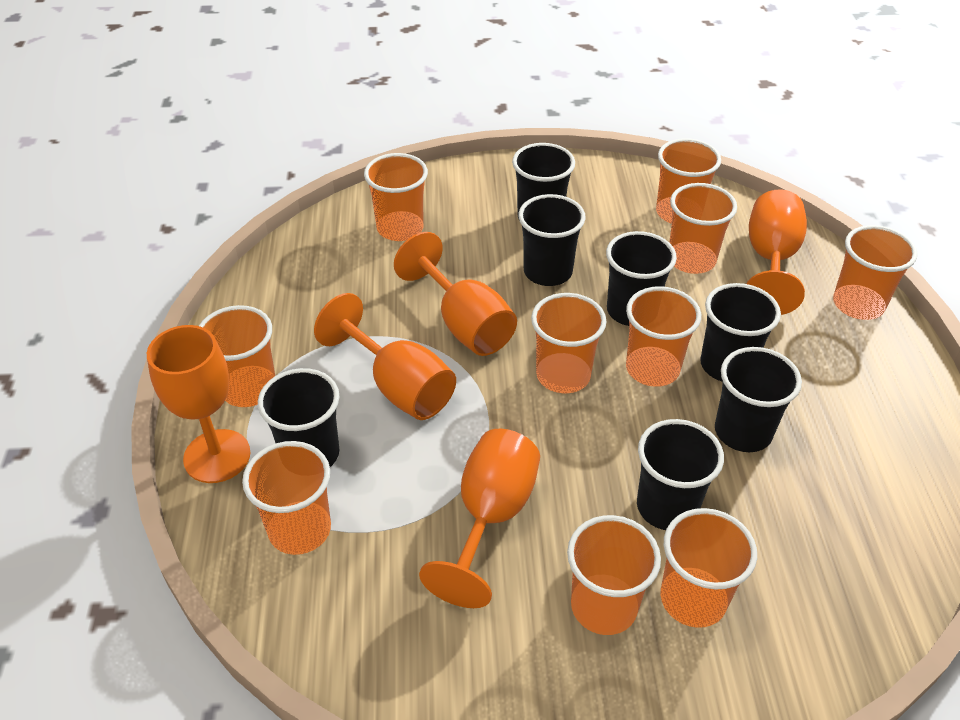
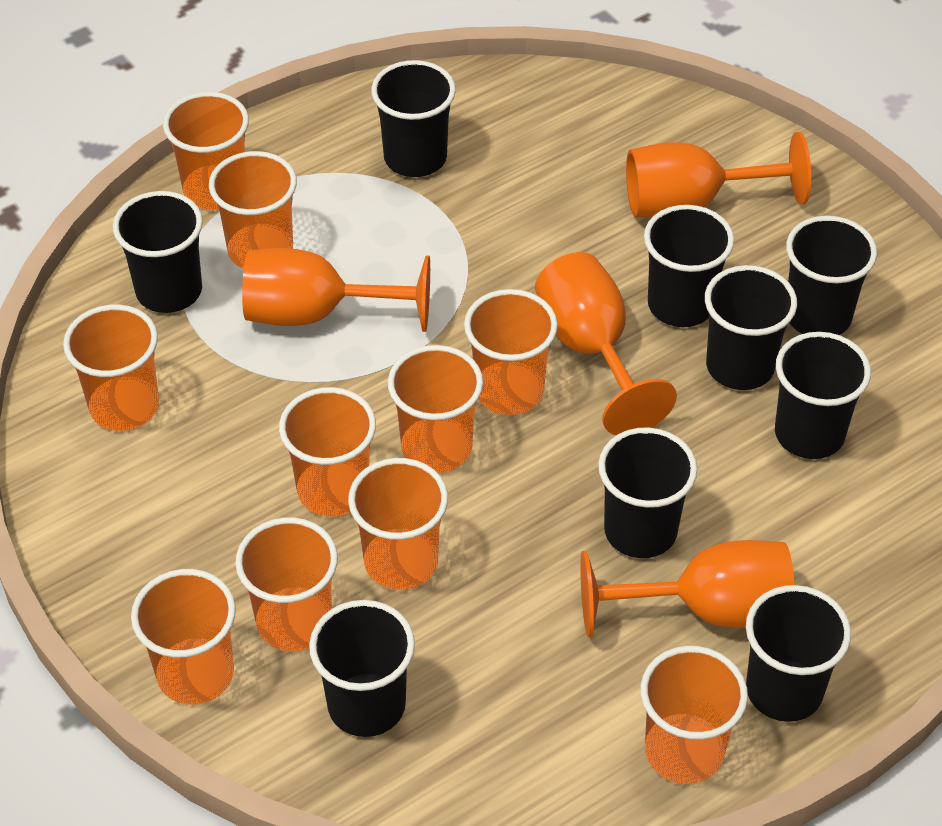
black cup: [258,368,340,467] [512,143,575,221] [518,194,586,286] [606,231,677,326] [637,419,724,530] [700,283,781,382] [715,347,802,452] = 7 -> [113,191,203,313] [309,600,415,737] [371,60,456,177] [598,427,697,558] [644,205,734,327] [705,265,797,390] [746,585,851,722] [775,332,871,459] [786,216,877,335] = 9
orange goblet: [147,325,250,483] [314,293,456,420] [394,232,517,356] [419,429,540,608] [746,190,807,315] = 5 -> [242,248,430,332] [535,252,677,435] [580,540,795,637] [626,132,811,218] = 4

